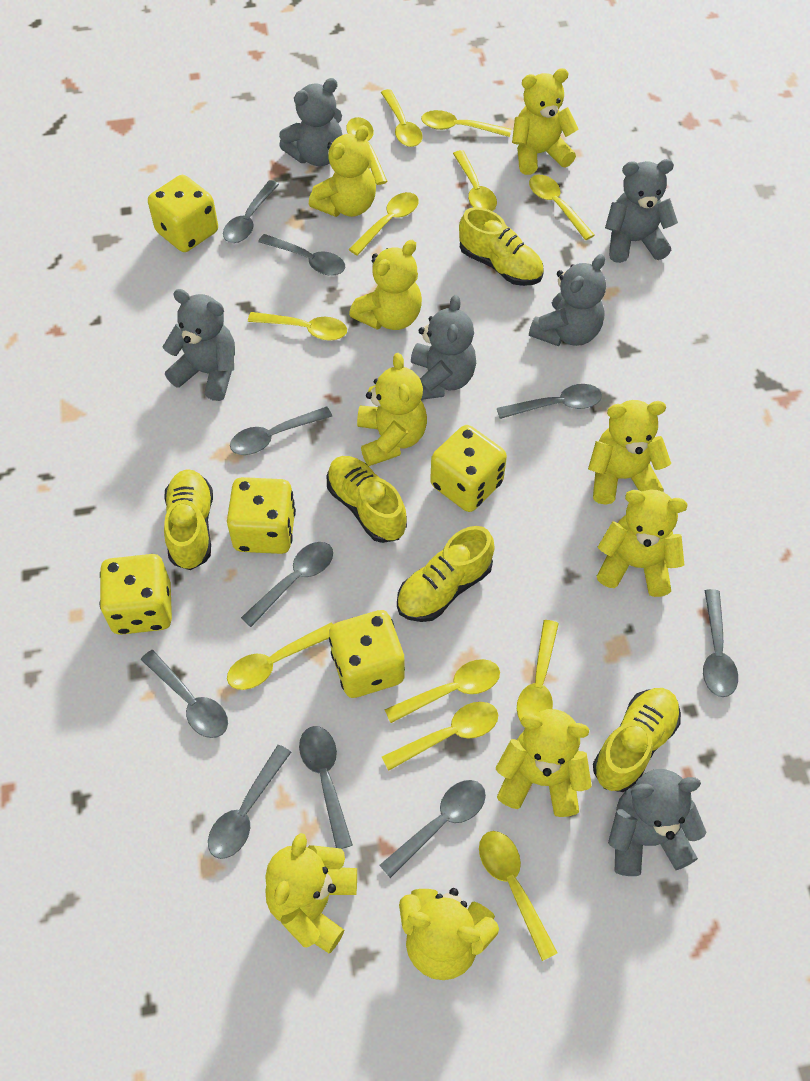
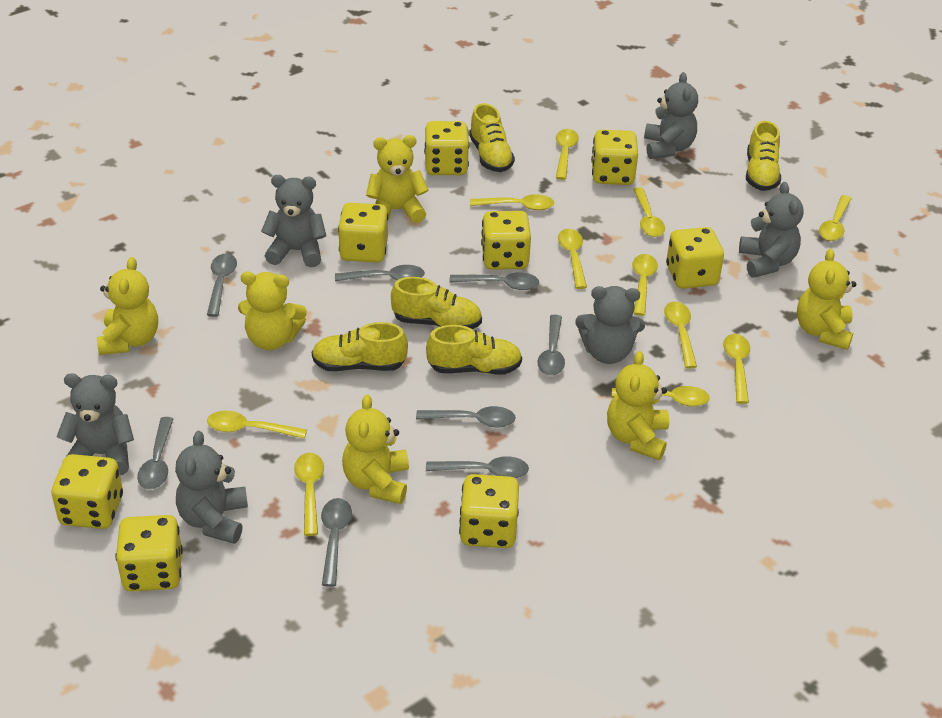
grey spoon: [141,650,228,738] [208,745,291,859] [223,180,279,243] [230,407,332,455] [241,542,333,627] [258,234,345,276] [299,726,353,849] [379,780,486,878] [497,384,602,419] [703,589,738,697] = 10 -> [137,417,173,489] [207,253,237,317] [321,498,352,587] [335,265,425,281] [416,406,516,427] [426,456,529,478] [449,272,539,290] [538,315,565,376] = 8
yellow dice: [99,554,172,635] [148,175,218,252] [227,477,296,554] [329,610,405,698] [430,425,507,512] = 5 -> [52,454,123,529] [116,515,183,591] [338,203,388,262] [424,121,469,175] [459,474,519,548] [481,211,531,270] [591,130,638,185] [666,227,724,289] = 8
yellow spoon: [227,623,333,690] [248,312,347,341] [346,117,388,185] [348,192,419,256] [381,89,423,147] [382,702,498,771] [384,659,500,723] [421,110,511,137] [453,150,497,211] [479,831,558,961] [517,620,559,722] [529,175,595,240] = 12 -> [207,411,307,439] [294,453,324,536] [470,194,554,210] [556,129,579,180] [558,229,587,289] [612,386,710,407] [632,254,658,316] [633,187,665,237] [664,301,697,369] [723,334,750,404] [819,195,852,241] = 11
yellow teddy bear: [265,833,357,953] [309,125,376,217] [349,240,422,330] [357,353,427,466] [399,888,499,980] [496,709,592,817] [512,68,578,175] [588,400,671,505] [597,490,688,597] = 9 -> [97,257,158,355] [238,272,307,350] [342,395,409,504] [366,135,429,223] [607,351,669,460] [797,249,856,350] = 6

